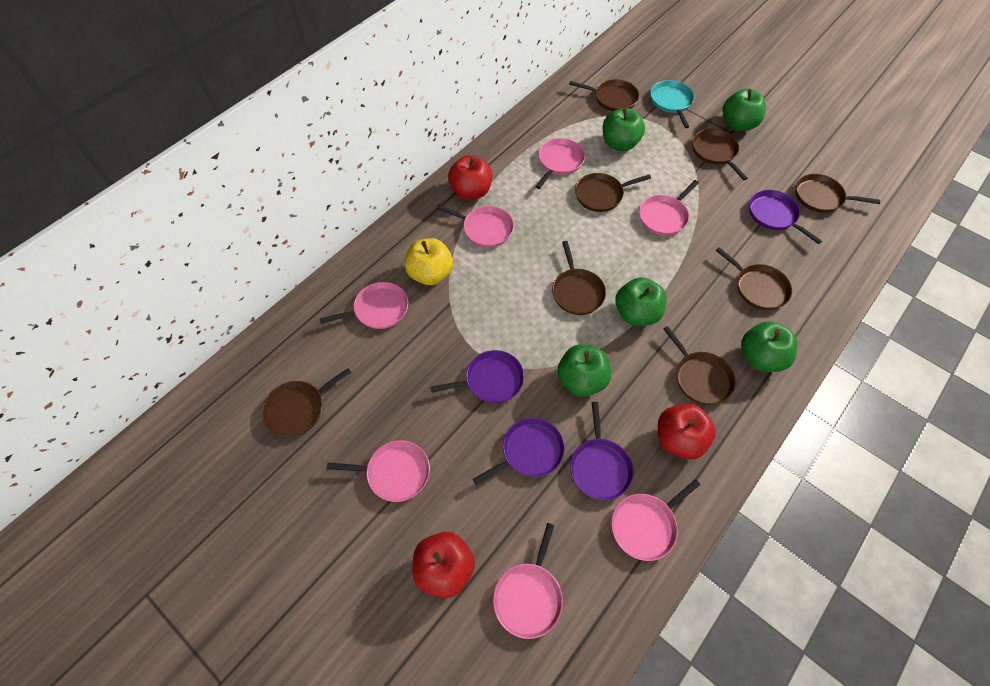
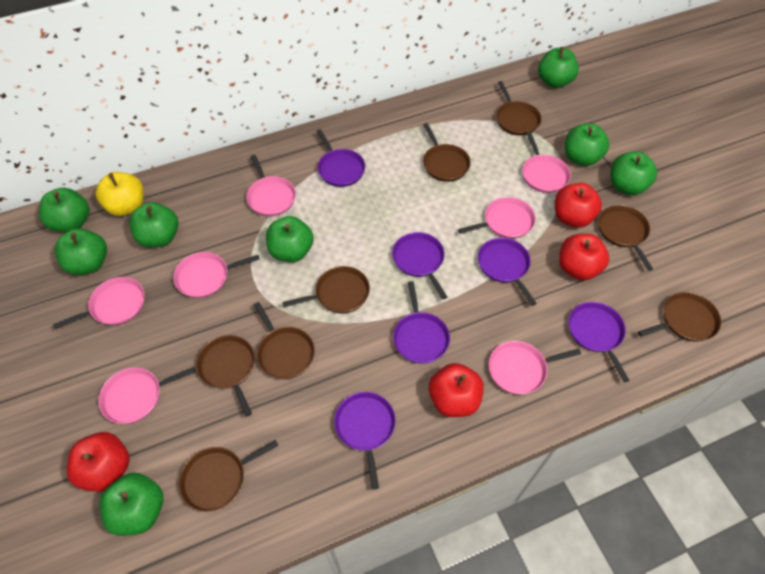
green apple: [557,344,611,397] [603,108,645,151] [616,277,667,326] [722,88,766,131] [741,321,797,372] = 5 -> [39,188,90,232] [55,228,107,275] [99,472,163,536] [129,202,179,248] [266,216,314,262] [538,47,579,88] [565,124,609,166] [611,152,657,195] = 8
purple pan: [430,350,524,403] [473,418,565,485] [570,402,634,500] [749,190,822,244] = 4 -> [316,129,365,187] [334,392,396,489] [392,232,447,300] [393,281,450,364] [478,238,537,306] [569,302,630,382] = 6
red apple: [412,532,475,598] [448,155,492,200] [658,403,716,460] = 3 -> [67,432,130,492] [429,363,484,417] [555,183,602,228] [559,234,609,281] = 4
turquoise pan: [650,80,694,128] = 1 -> none = 0

